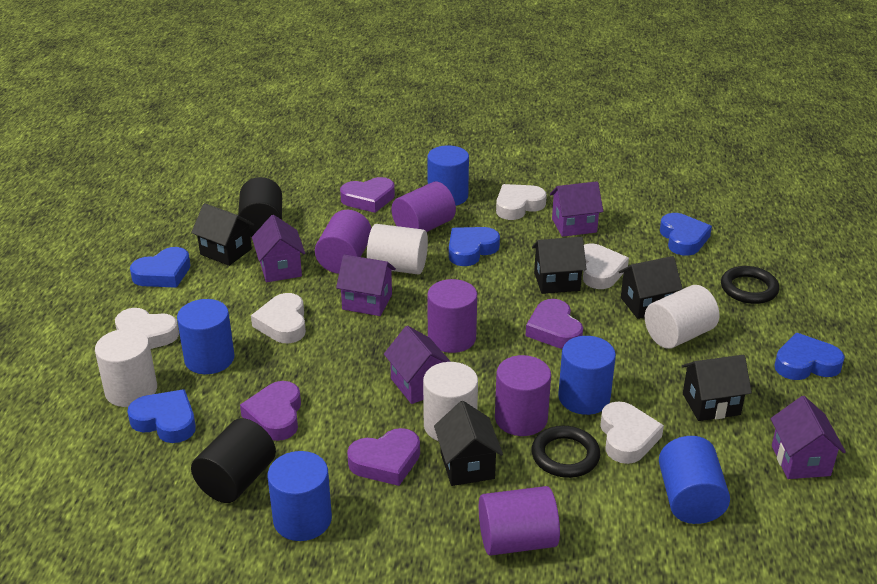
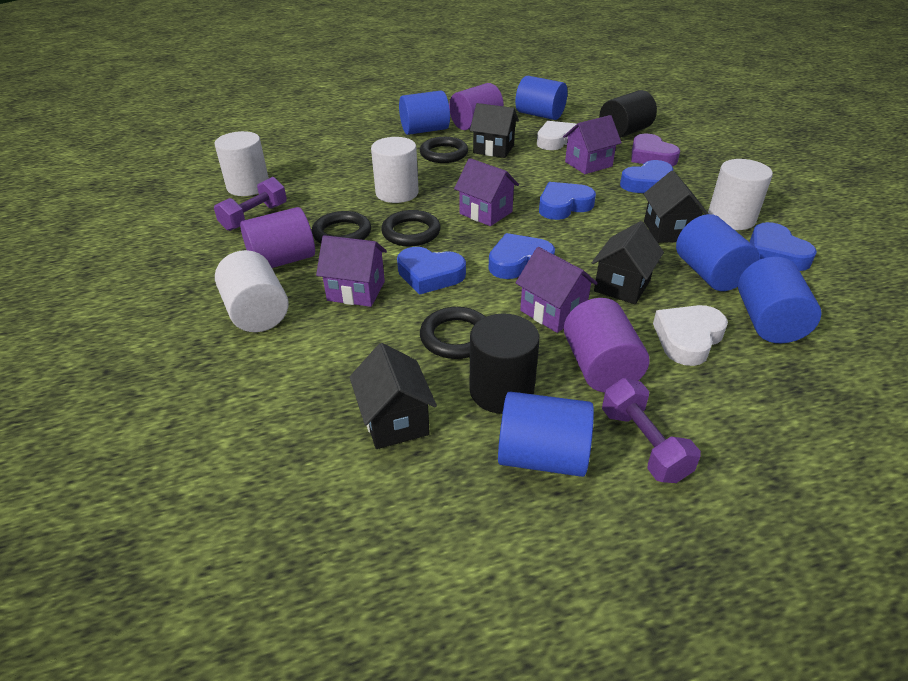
black house: [191,203,254,266] [434,401,503,486] [532,237,586,294] [619,256,683,319] [682,355,752,421] = 5 -> [349,343,437,449] [470,103,519,158] [592,221,664,304] [644,171,708,243] = 4
black ring: [532,426,600,478] [721,266,779,304] = 2 -> [312,211,371,244] [381,210,441,247] [420,137,468,163] [420,307,486,359] = 4
purple cylinder: [315,210,372,274] [392,182,456,232] [427,279,477,353] [479,486,560,556] [495,355,551,436] = 5 -> [240,207,315,268] [449,83,504,130] [564,298,649,392] = 3
purple dumbbell: none = 0 -> [214,177,287,231] [602,378,701,483] = 2
purple heart: [240,381,301,441] [340,177,395,213] [347,428,420,486] [526,299,583,349] = 4 -> [631,134,680,166] = 1
purple house: [252,215,305,282] [336,255,396,316] [384,326,451,404] [550,181,603,237] [771,396,846,479] = 5 -> [316,235,387,307] [454,158,519,226] [516,247,598,333] [563,115,622,174] = 4
white heart: [115,308,179,349] [251,293,306,343] [496,184,547,220] [583,243,629,289] [600,401,664,464] = 5 -> [537,121,576,150] [653,305,728,366] = 2

